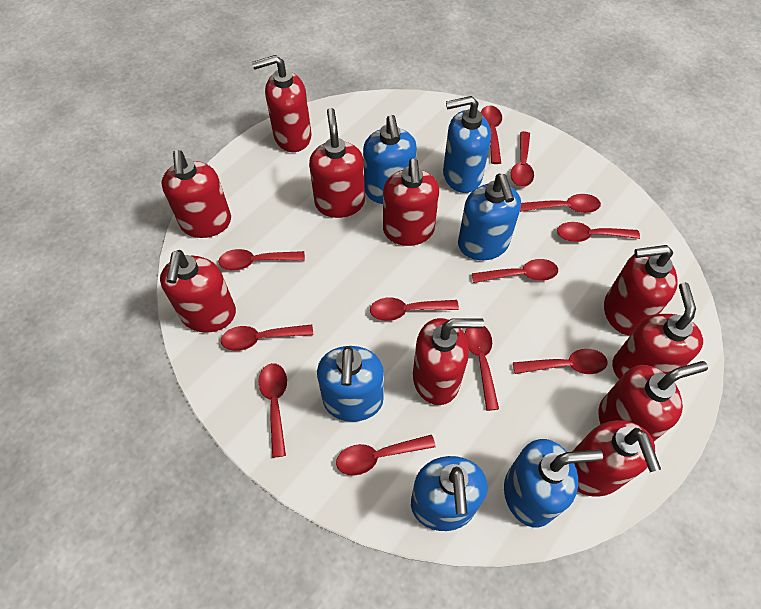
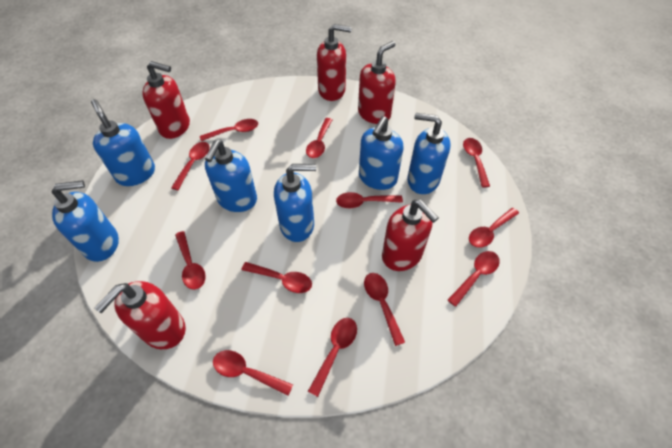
red soap dispenser: [160,250,236,333] [161,150,231,238] [252,55,311,152] [309,108,365,218] [383,158,439,246] [413,318,484,405] [572,420,661,497] [598,361,708,441] [604,245,678,336] [612,282,703,379] = 10 -> [94,281,186,349] [142,61,190,139] [317,24,352,101] [358,41,396,124] [382,200,439,271] = 5

